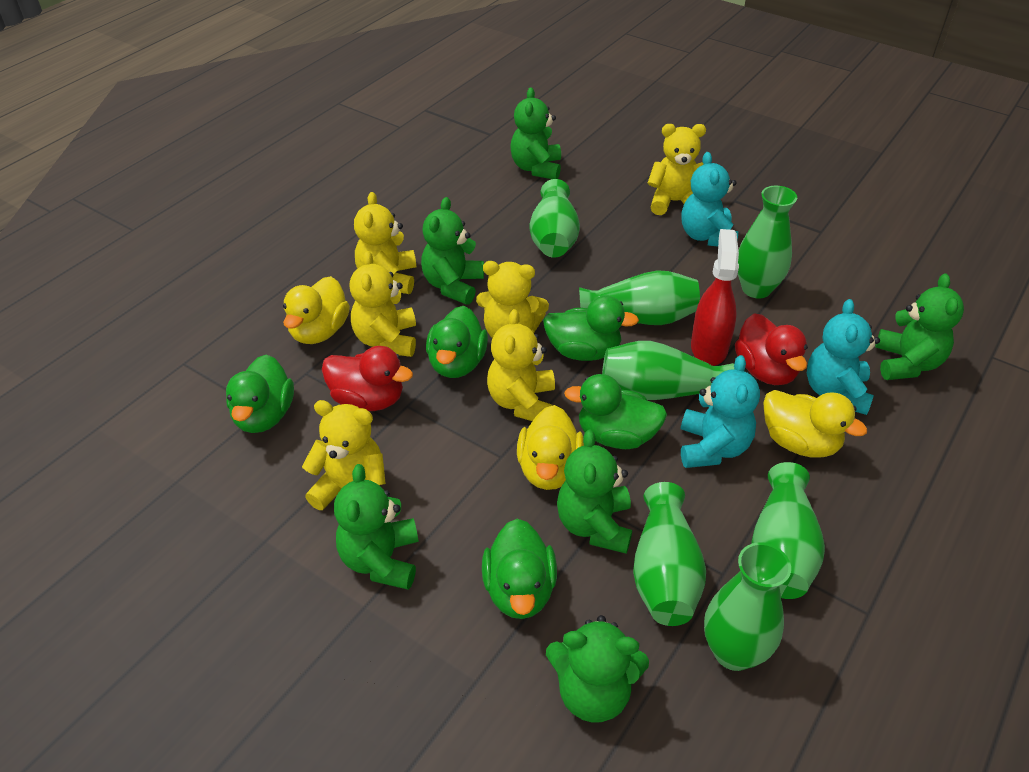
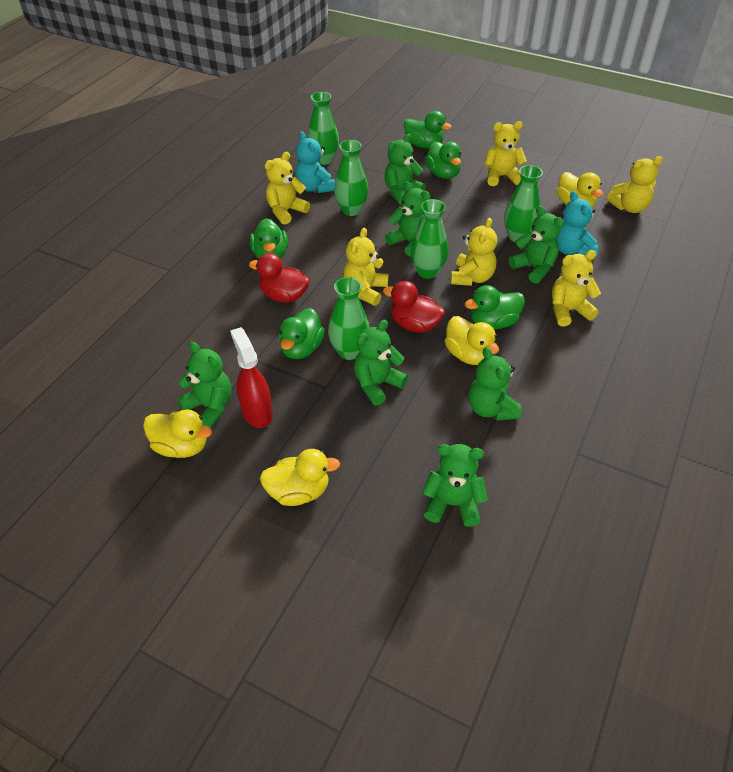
green teddy bear: [334,464,418,590] [421,197,484,305] [510,87,561,179] [546,615,649,723] [557,429,632,554] [875,273,964,380] = 6 -> [177,342,231,428] [354,320,408,405] [384,134,426,205] [385,182,430,257] [422,444,488,527] [468,347,522,421] [509,206,564,284] = 7
green vase: [530,179,580,258] [579,270,700,325] [602,341,735,400] [633,482,706,626] [704,543,791,671] [738,186,797,299] [751,462,825,599] = 7 -> [307,92,339,165] [328,277,369,360] [334,140,368,216] [411,199,448,279] [504,165,543,242] = 5
turquoise teddy bear: [681,152,738,246] [681,355,760,468] [807,299,880,415] = 3 -> [295,131,335,193] [556,191,598,257] = 2
yellow duck: [283,276,350,344] [517,405,584,490] [763,390,867,458] = 3 -> [143,409,212,458] [260,449,340,506] [445,316,499,365] [557,172,603,207] = 4

